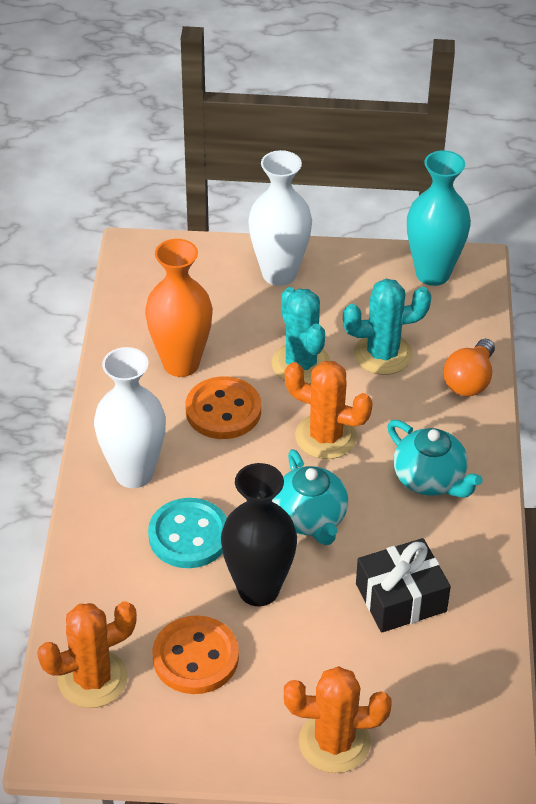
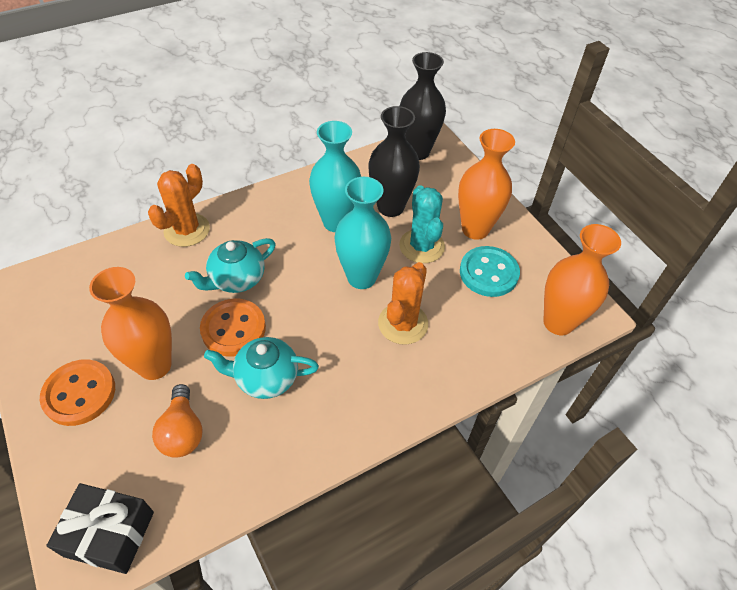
black vase: [221,463,297,606] = 1 -> [368,106,420,217] [399,52,446,160] = 2
orange cactus: [37,601,137,708] [284,666,392,773] [285,361,373,459] = 3 -> [148,164,210,247] [378,262,428,345] = 2
orange vase: [145,239,213,377] = 1 -> [89,267,172,380] [458,129,515,240] [543,224,621,335] = 3
turquoise cactus: [272,287,331,384] [343,279,431,375] = 2 -> [399,185,445,263] = 1
turquoise vase: [407,150,471,286] = 1 -> [309,121,361,232] [334,177,391,289] = 2
white vase: [94,347,166,488] [248,150,312,286] = 2 -> none = 0

